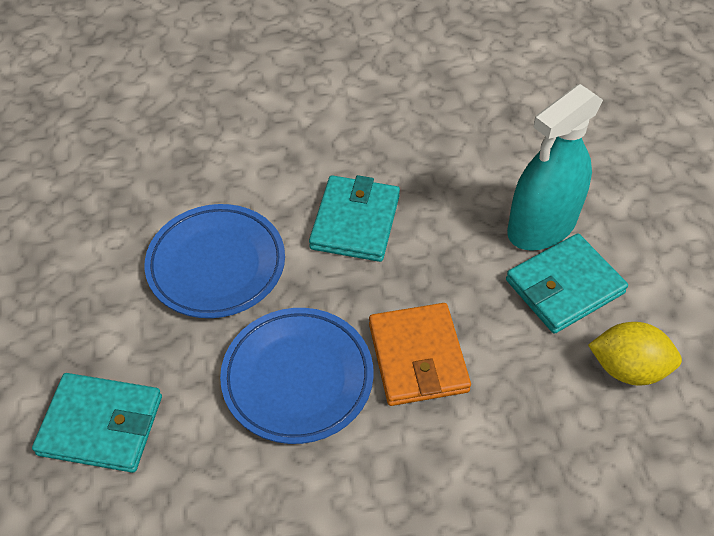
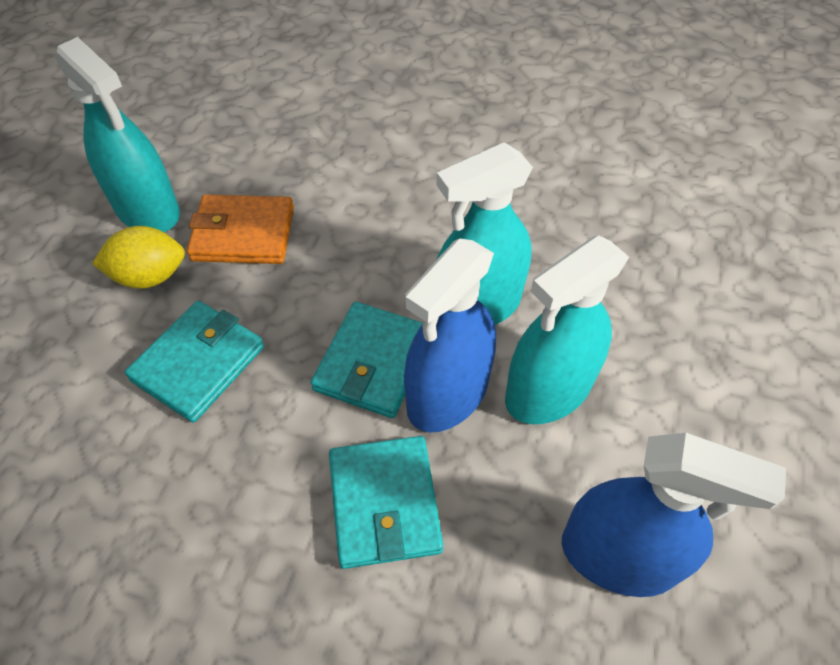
blue plate: [144,204,285,318] [220,308,374,444] = 2 -> none = 0
blue spray bottle: none = 0 -> [404,239,496,433] [562,433,786,597] = 2
turquoise spray bottle: [507,84,603,251] = 1 -> [56,37,180,232] [436,142,533,325] [505,235,629,424] = 3

